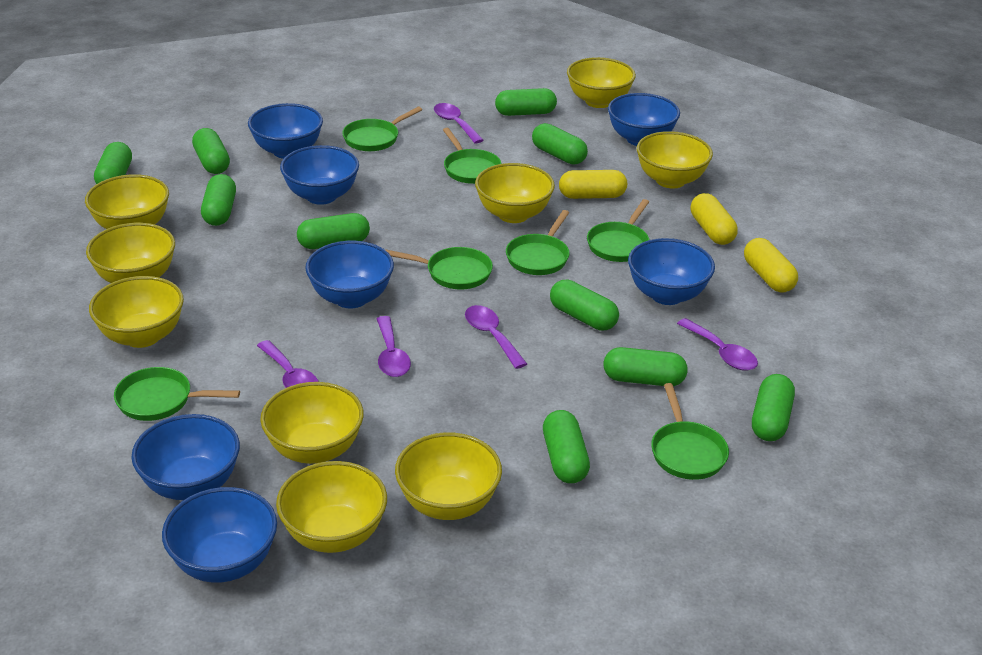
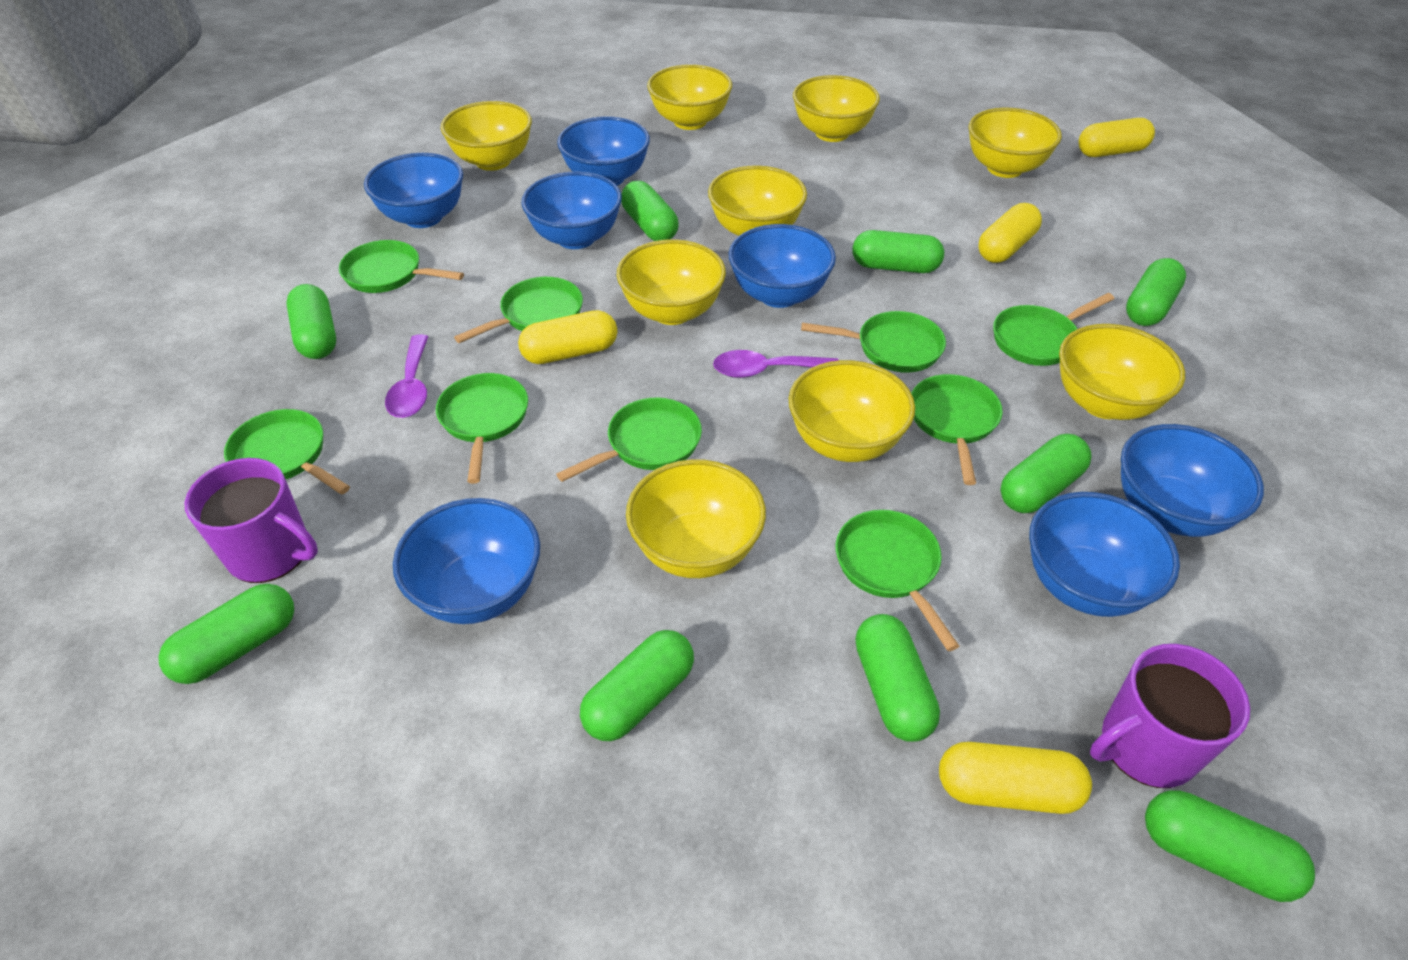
green capsule: [94,142,132,184] [192,128,230,174] [201,174,236,226] [297,213,370,249] [495,88,557,116] [532,123,588,164] [543,410,590,483] [550,280,619,331] [603,347,688,386] [752,374,795,441] = 10 -> [158,584,294,684] [286,284,336,359] [580,630,694,741] [621,181,679,241] [852,230,944,273] [855,614,940,742] [1000,434,1092,513] [1126,258,1186,326] [1145,790,1315,902] = 9
green pan: [114,367,240,421] [342,107,422,151] [386,247,493,289] [443,128,502,184] [506,210,569,275] [587,199,649,262] [651,383,729,480] = 7 -> [224,409,350,495] [339,240,464,293] [436,373,528,484] [454,277,583,343] [556,398,702,482] [801,311,946,373] [836,510,959,651] [911,374,1003,485] [993,293,1114,366] = 9
purple mug: none = 0 -> [185,458,318,583] [1090,644,1250,788] = 2
purple spoon: [257,340,319,388] [377,316,411,377] [434,103,483,144] [465,305,527,369] [677,318,758,371] = 5 -> [385,334,428,418] [713,350,839,378] = 2
yellow capsule: [559,170,627,199] [691,193,738,245] [744,238,798,293] = 3 -> [518,310,617,364] [939,742,1092,814] [978,203,1042,263] [1079,118,1155,157] = 4

